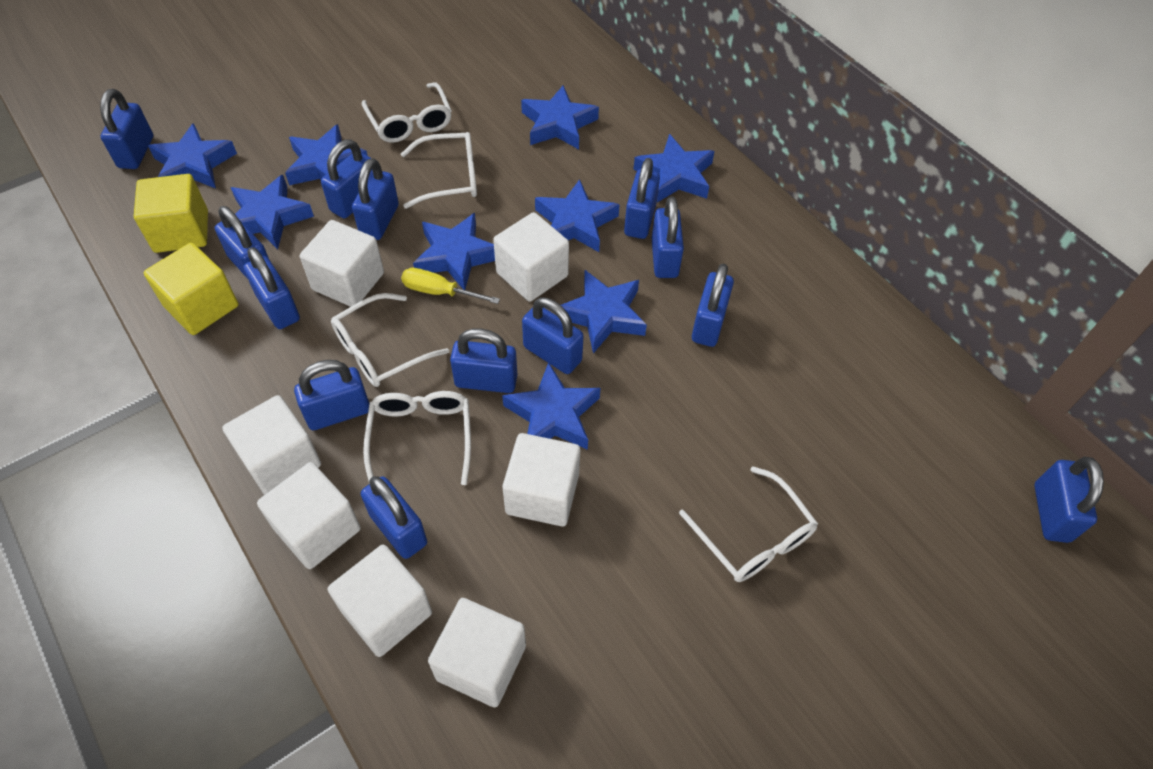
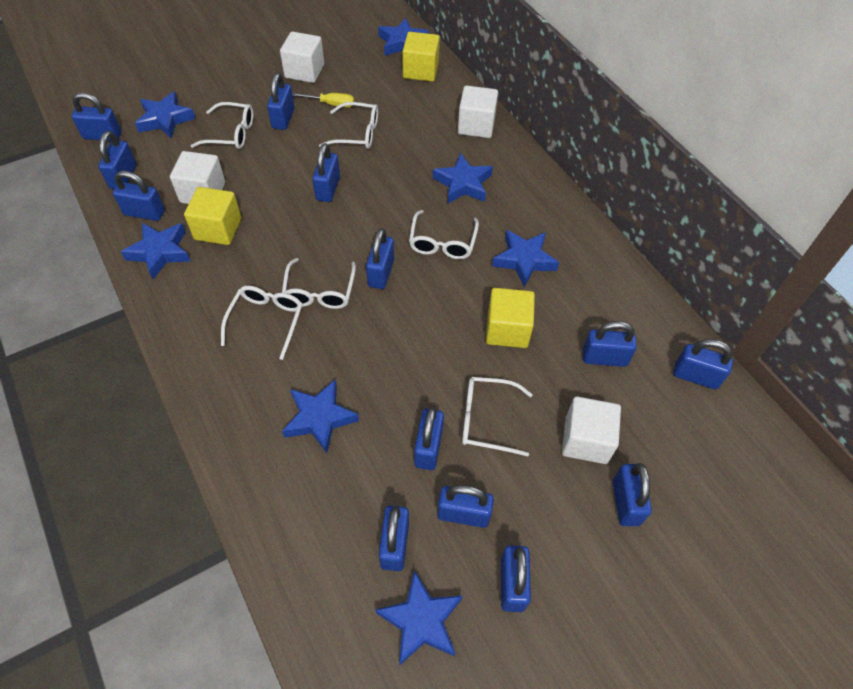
blue star: [148,123,237,189] [230,175,314,249] [285,124,368,185] [413,213,495,290] [502,362,600,450] [521,85,599,149] [535,179,620,252] [561,270,647,353] [633,134,715,202] = 9 -> [121,223,190,279] [135,91,196,139] [282,379,359,454] [375,570,462,665] [378,18,429,56] [433,153,493,203] [492,230,559,288] = 7
white cube: [222,395,321,495] [257,462,361,569] [300,220,384,307] [328,545,432,657] [428,598,526,707] [493,212,569,302] [503,433,580,526] = 7 -> [170,151,225,204] [280,31,324,83] [458,85,498,138] [562,396,621,464] = 4
white glasses: [331,293,449,387] [362,82,452,143] [363,391,471,485] [401,132,477,209] [679,466,818,582] = 5 -> [191,102,254,149] [221,286,303,360] [282,258,356,309] [319,102,378,149] [409,210,479,259] [462,377,533,457] = 6
yellow cube: [134,174,208,253] [144,243,239,335] = 2 -> [184,187,241,245] [402,32,440,82] [486,288,535,348] = 3

